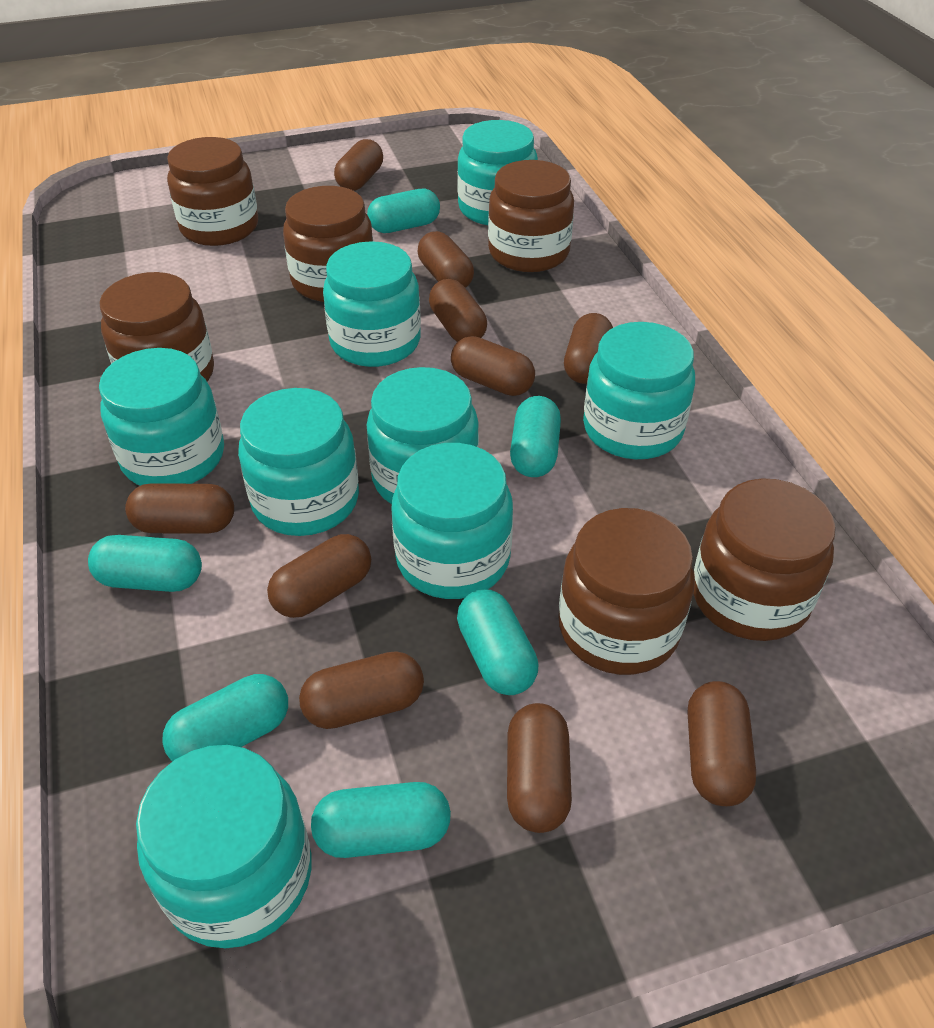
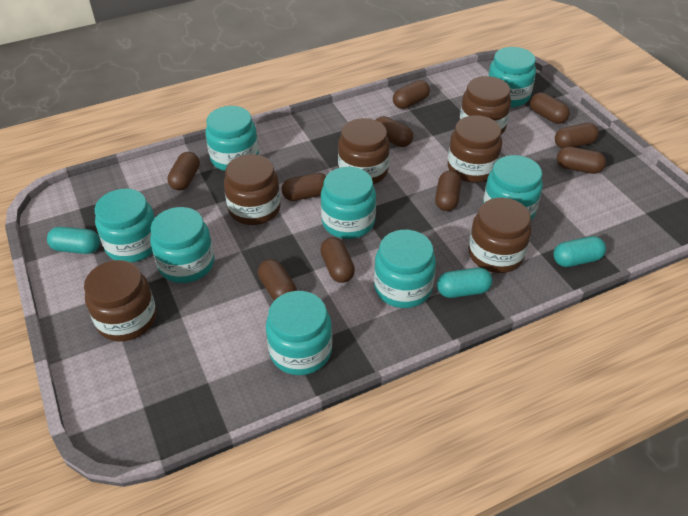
turquoise capsule: [88,535,202,592] [162,674,288,762] [311,782,451,858] [367,189,440,233] [457,589,538,695] [510,396,561,477] = 6 -> [47,227,100,254] [437,268,492,298] [554,236,606,267] = 3

